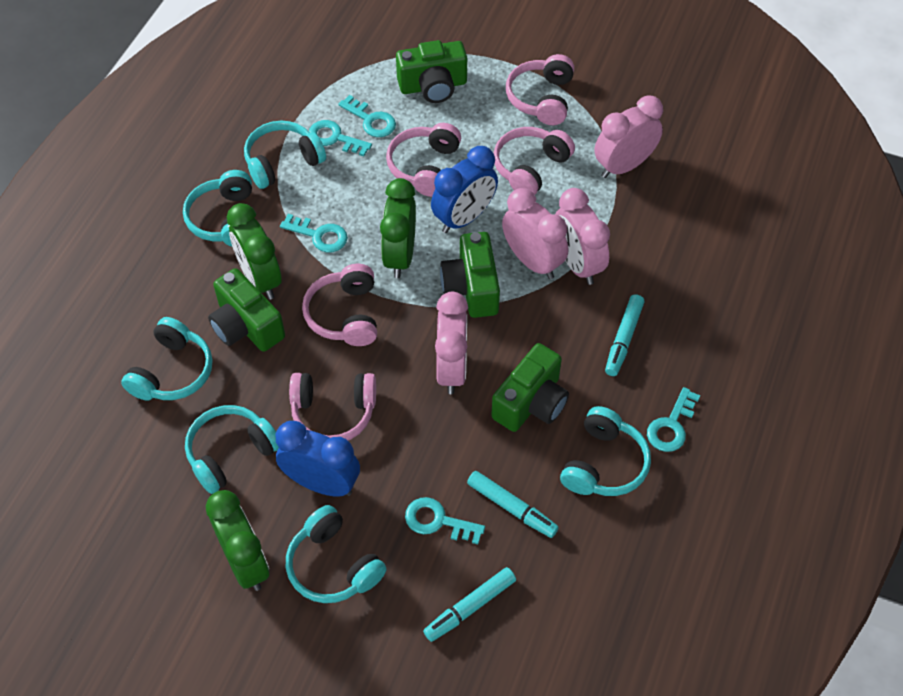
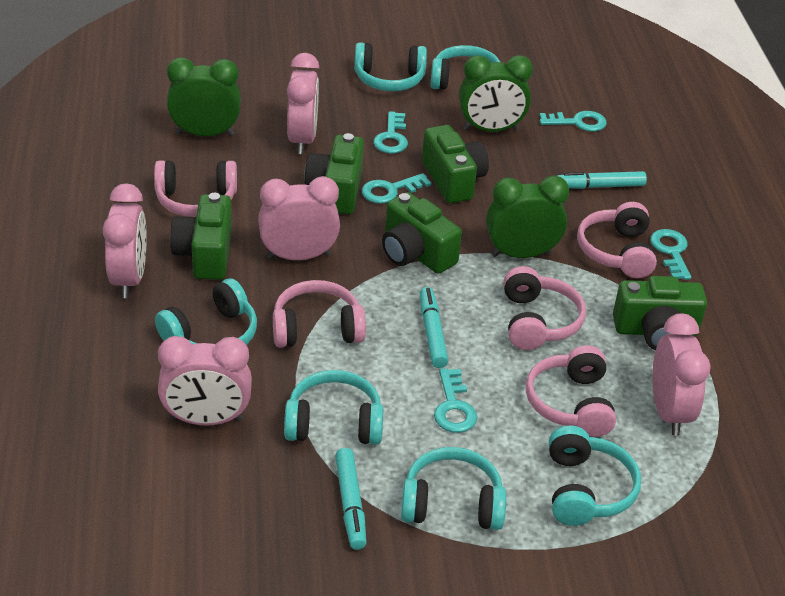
blue clock: [276,421,360,497] [431,146,498,233] = 2 -> none = 0
green camera: [208,268,285,352] [396,40,467,103] [440,232,500,318] [491,343,569,432] = 4 -> [170,193,232,280] [304,133,364,214] [382,192,462,274] [422,125,489,203] [613,276,707,350] = 5
pink clock: [435,292,468,394] [502,188,568,279] [555,188,610,285] [594,95,663,178] = 4 -> [102,183,147,298] [158,336,252,426] [258,176,340,260] [287,53,319,154] [653,314,711,436] = 5

